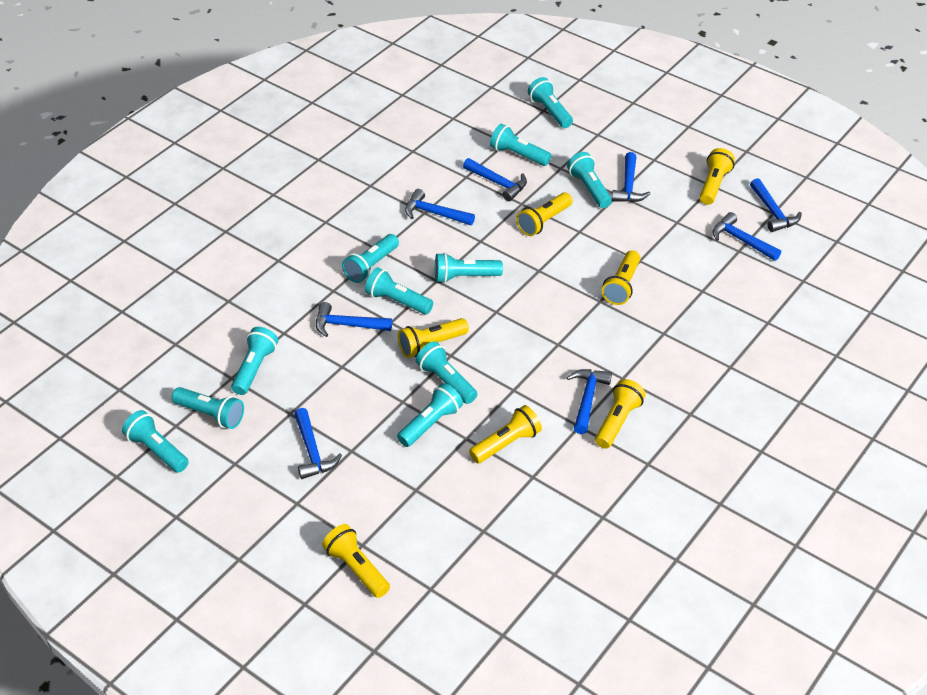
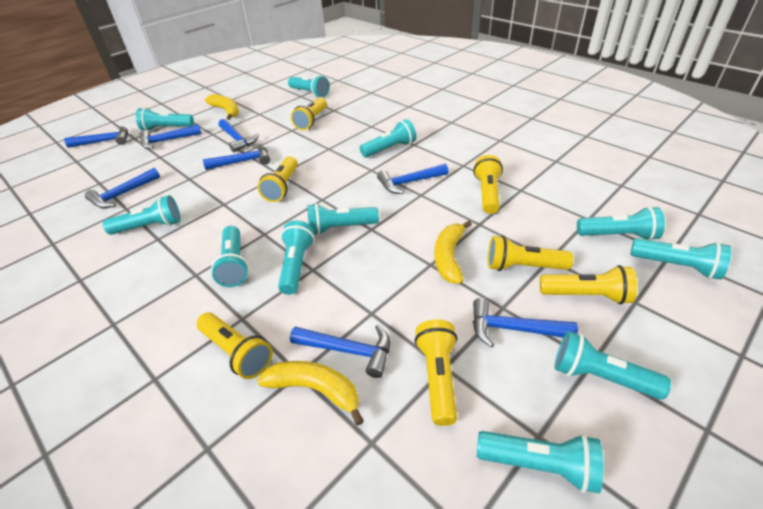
yellow banana: none = 0 -> [205,94,239,120] [257,361,364,425] [434,221,472,284] = 3

